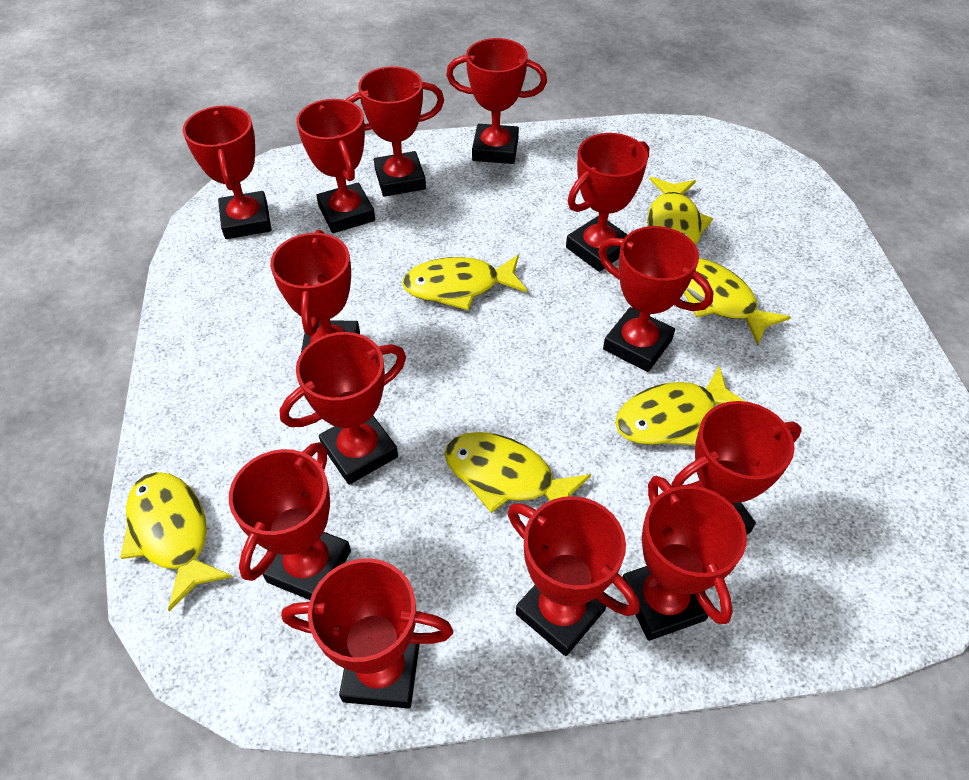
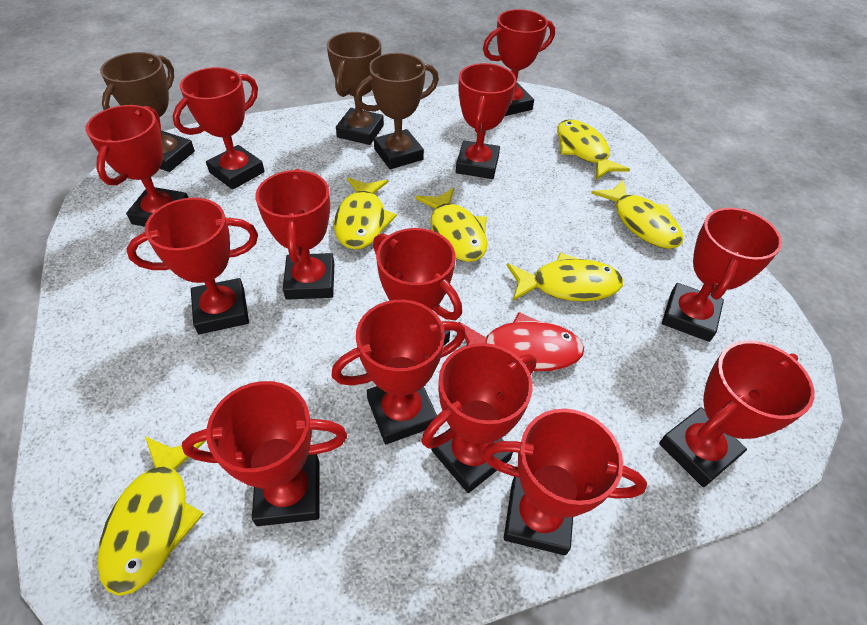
brown trophy: none = 0 -> [100,52,195,172] [327,32,384,145] [354,53,439,169] = 3
red fish: none = 0 -> [458,312,584,371] = 1

